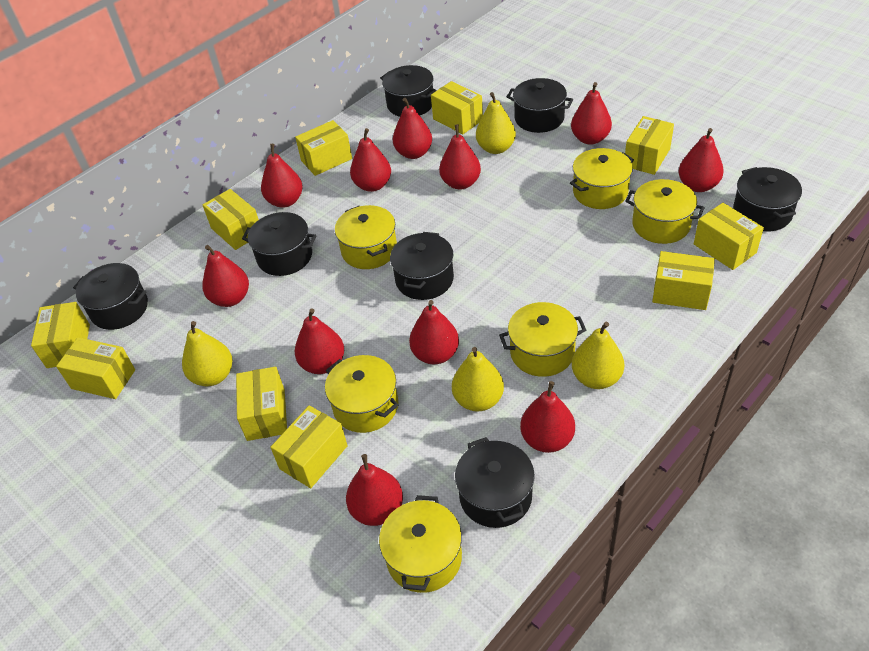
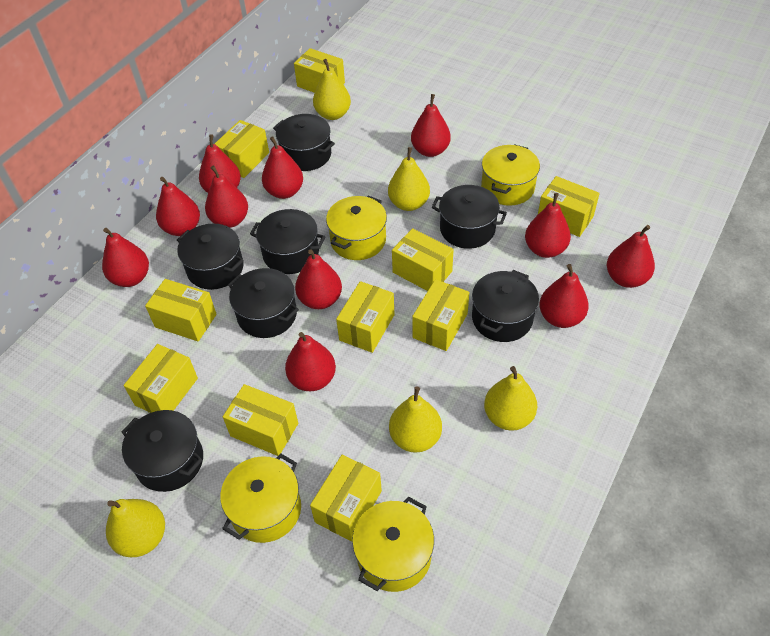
yellow pear: [182,321,233,386] [452,347,504,412] [476,92,516,154] [572,322,624,389] = 4 -> [106,499,165,557] [313,59,351,120] [388,147,430,211] [389,386,442,453] [484,366,537,431] = 5
yellow pot: [325,355,398,433] [335,205,397,269] [379,495,462,593] [499,302,586,377] [570,148,634,209] [625,179,705,244] = 6 -> [220,454,301,543] [326,196,387,260] [352,497,434,592] [481,144,540,206] = 4

